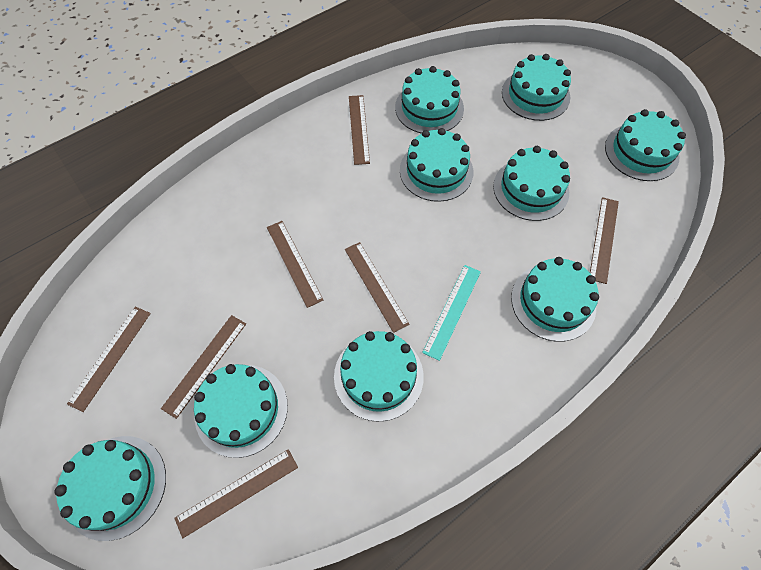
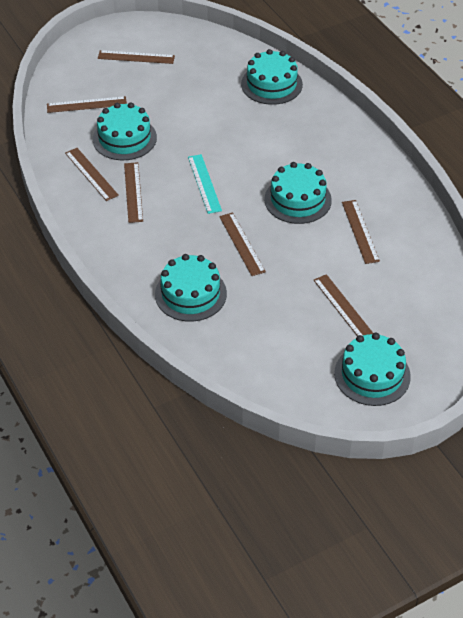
turquoise cake: [54,436,166,541] [194,364,288,458] [334,331,424,422] [395,66,464,133] [400,128,473,202] [493,146,570,221] [502,54,571,121] [511,257,599,342] [605,109,686,181] = 9 -> [93,103,157,160] [155,254,227,322] [241,49,303,105] [264,162,332,224] [334,333,411,406] = 5

